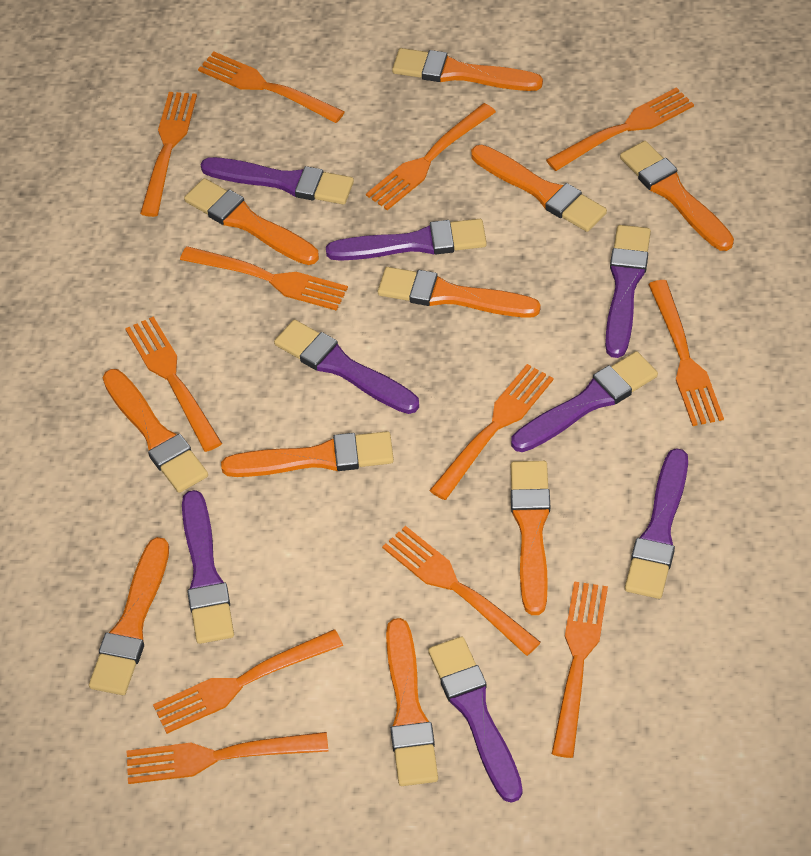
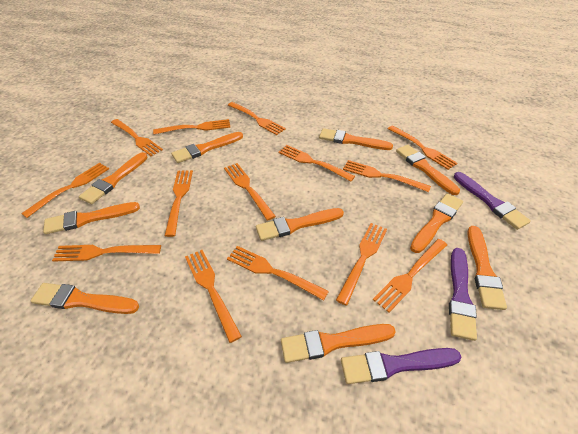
orange fork: [125,317,222,452] [127,732,328,784] [140,92,197,217] [153,629,343,734] [180,246,348,311] [198,52,345,123] [366,103,496,210] [382,526,541,656] [429,364,554,500] [546,87,694,171] [552,582,608,758] [648,280,724,426] = 12 -> [21,163,109,218] [52,245,161,262] [111,119,163,156] [153,119,231,135] [164,170,193,237] [185,250,242,343] [224,163,276,221] [227,246,329,301] [228,102,286,135] [278,145,355,181] [336,223,387,305] [343,160,431,192] [373,239,447,313] [388,125,458,170] = 14
purple brush: [182,490,234,644] [201,157,354,204] [274,320,419,414] [326,219,487,261] [428,636,523,803] [511,351,658,452] [605,225,651,358] [625,448,688,599] = 8 -> [341,348,461,384] [449,248,477,341] [454,172,531,230] = 3

